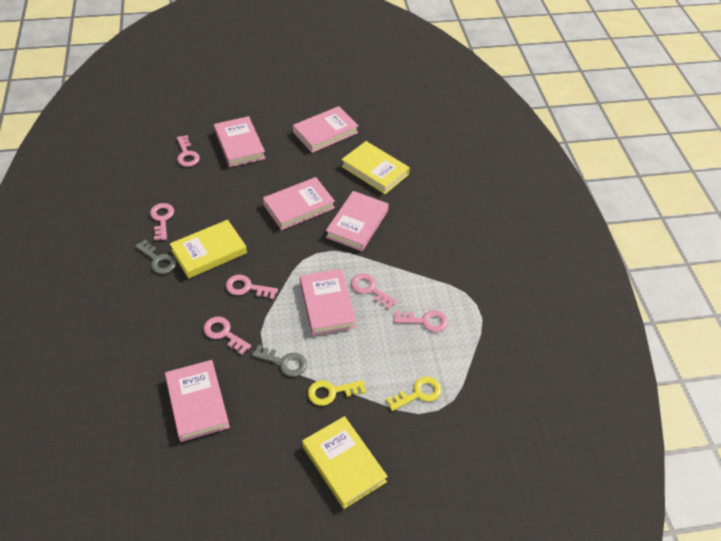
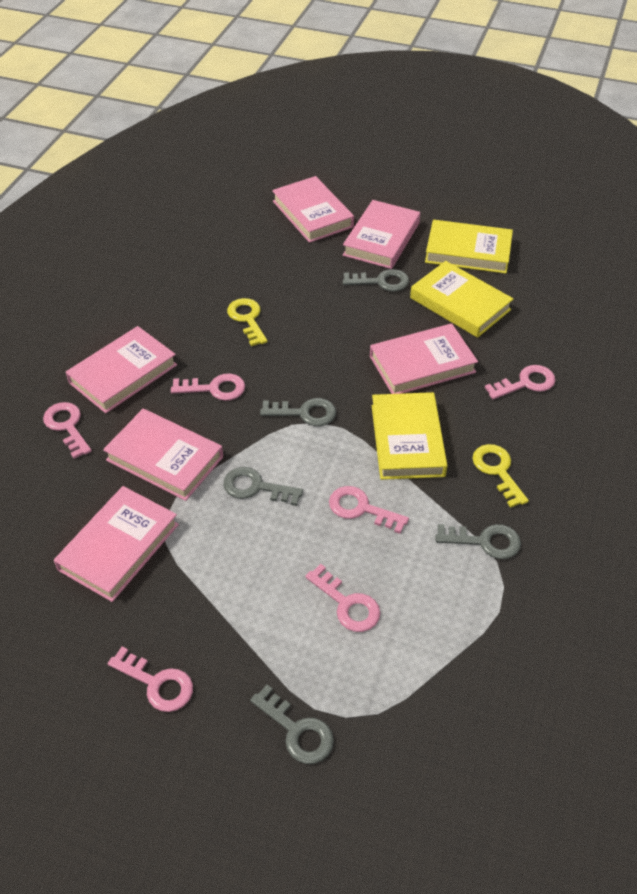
grey key: [135,240,176,274] [252,345,307,377] = 2 -> [223,467,303,506] [250,685,334,764] [260,398,336,426] [343,269,409,292] [436,524,521,559] = 5

